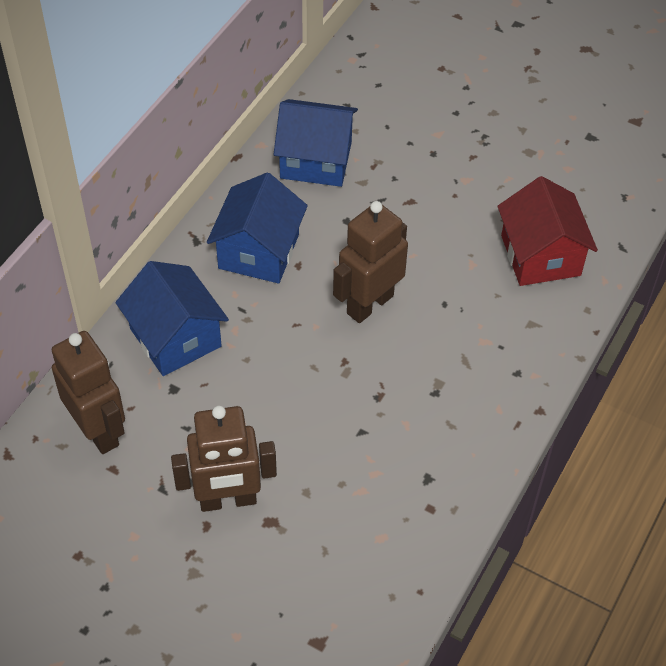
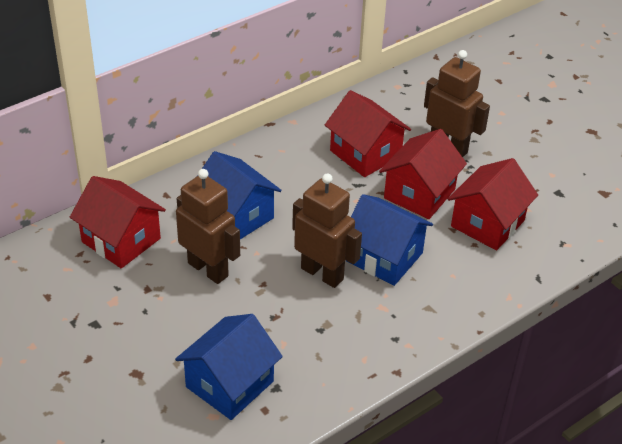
red house: [497,176,598,286] = 1 -> [70,176,166,269] [325,90,411,177] [379,129,467,219] [448,158,538,250] = 4

